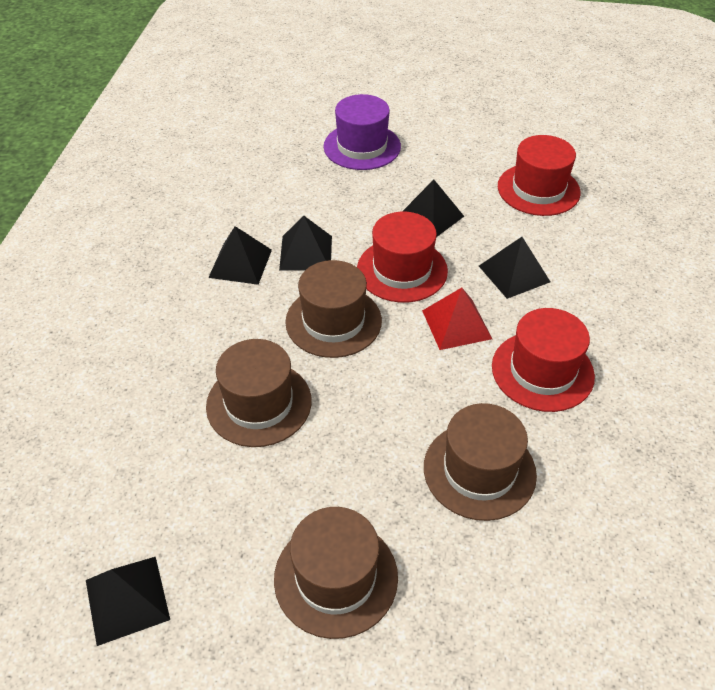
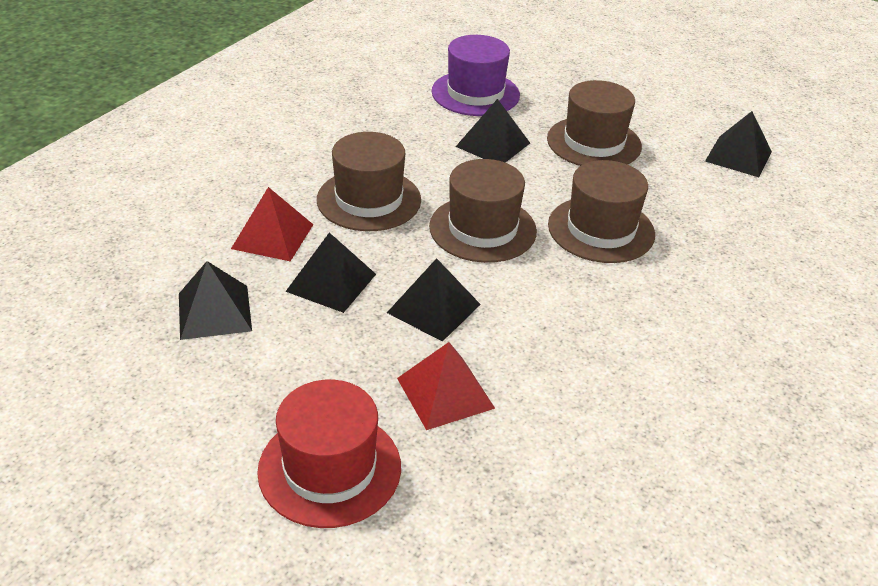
red hat: [357,212,448,303] [492,308,595,412] [498,135,581,216] = 3 -> [257,380,401,528] = 1
red pyramid: [422,288,492,350] = 1 -> [231,187,314,262] [397,342,495,430] = 2

